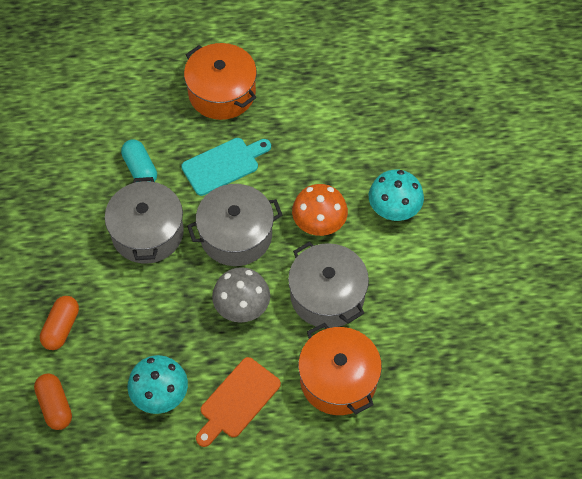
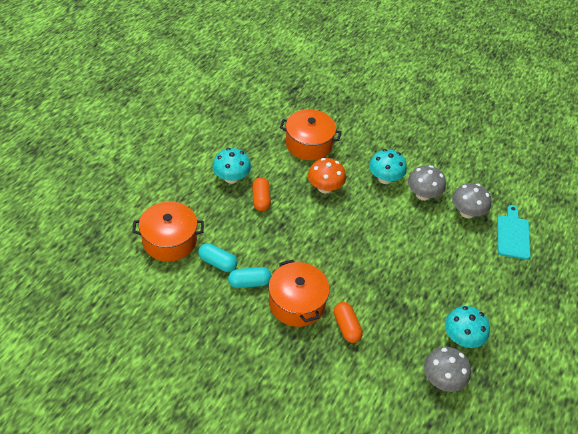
grey mushroom: [212,267,270,323] = 1 -> [408,165,446,201] [424,347,471,392] [452,183,491,219] = 3
grey pot: [105,177,184,264] [187,184,282,266] [288,241,369,328] = 3 -> none = 0
orange cutting board: [196,357,281,447] = 1 -> none = 0
orange pot: [184,43,257,120] [298,323,382,415] = 2 -> [132,201,204,262] [268,259,330,327] [280,109,342,160] = 3
turquoise capsule: [121,139,157,182] = 1 -> [198,243,237,272] [228,267,271,288] = 2
turquoise mushroom: [127,355,188,414] [369,170,424,221] = 2 -> [212,148,251,184] [369,149,407,184] [445,306,490,348] = 3

